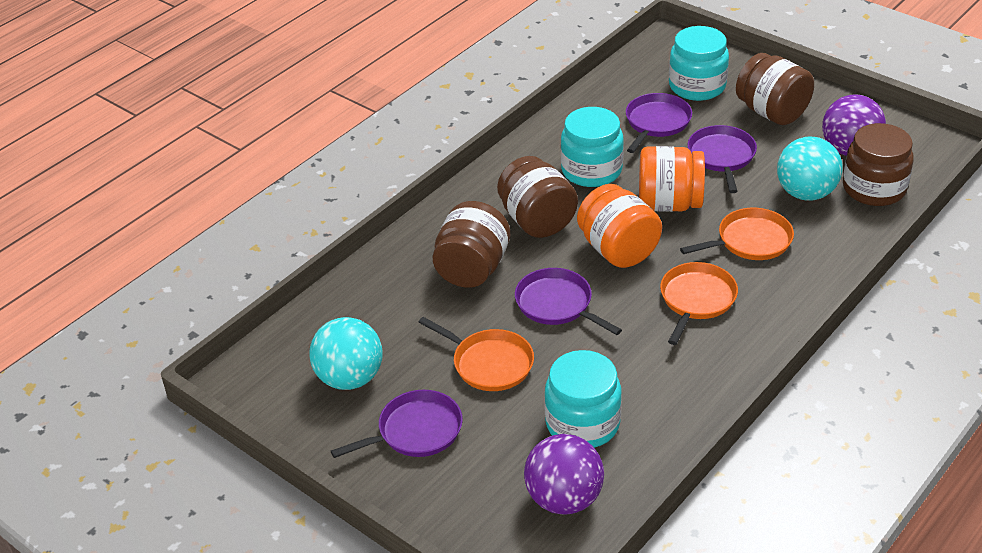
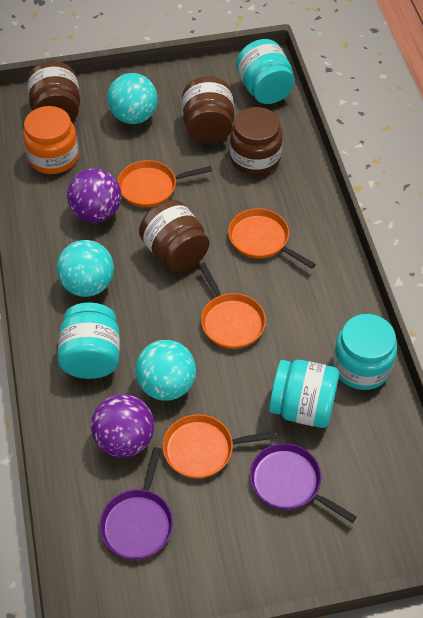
orange jar: [577,184,662,268] [639,146,705,212] = 2 -> [23,106,79,174] = 1
orange pan: [419,317,534,391] [660,262,738,345] [680,208,794,260] = 3 -> [117,160,212,207] [163,414,277,479] [199,263,266,349] [228,208,316,269] = 4
purple pan: [331,390,463,458] [515,268,622,335] [626,93,692,153] [688,125,757,193] = 4 -> [99,447,173,559] [250,443,357,523] = 2
turquoise ball: [309,317,383,390] [777,137,843,200] = 2 -> [57,240,114,297] [107,73,158,124] [135,340,196,401] = 3
turquoise jar: [544,350,622,448] [561,107,624,187] [669,26,729,101] = 3 -> [58,302,120,379] [236,39,295,104] [269,360,339,428] [333,314,397,390] = 4

